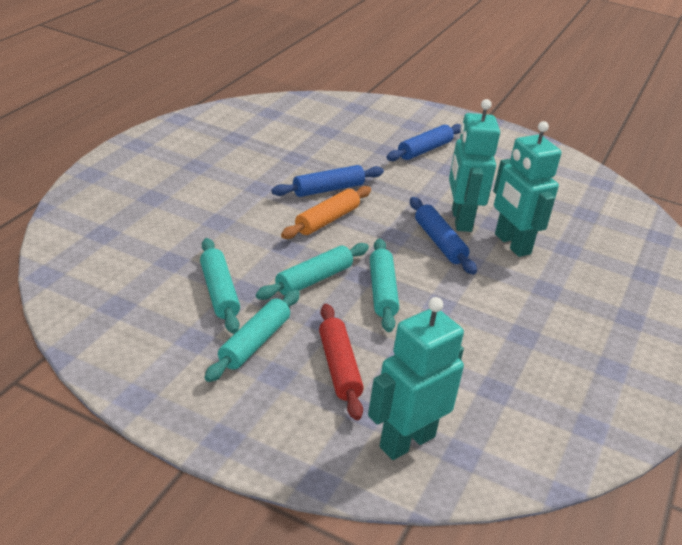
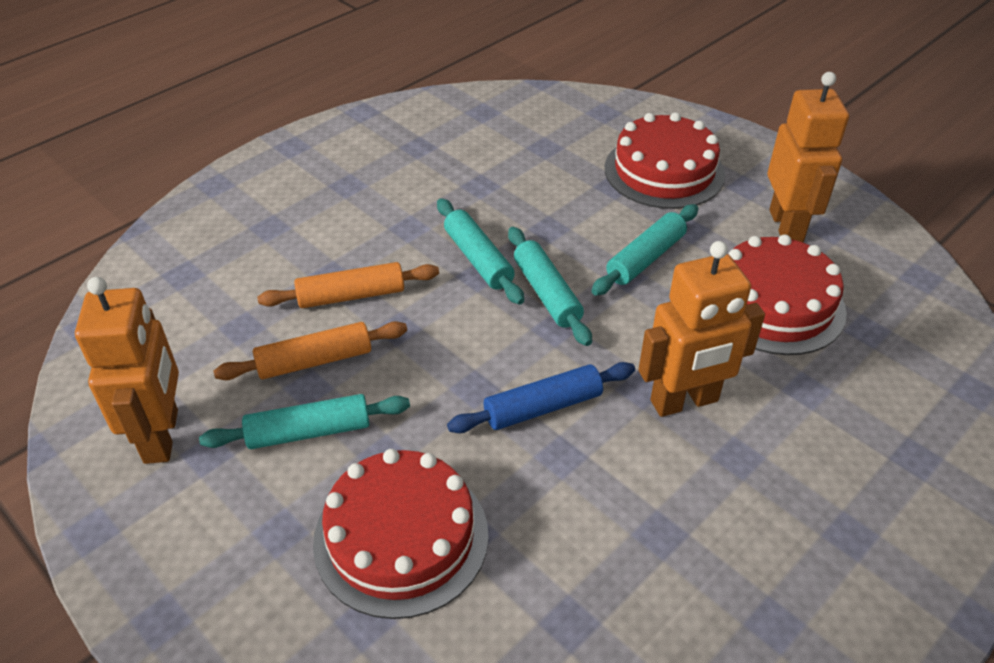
blue rolling pin: [272,165,384,197] [386,124,461,161] [410,197,477,275] = 3 -> [447,362,635,433] = 1
orange robot: none = 0 -> [75,277,179,464] [638,241,765,417] [767,72,849,242] = 3
orange rolling pin: [281,186,371,239] = 1 -> [214,321,407,380] [257,262,439,308] = 2
red cake: none = 0 -> [313,449,489,619] [605,112,725,209] [728,234,847,355] = 3
red rolling pin: [319,304,364,420] = 1 -> none = 0
turquoise robot: [368,297,464,460] [449,99,500,232] [493,121,561,257] = 3 -> none = 0

